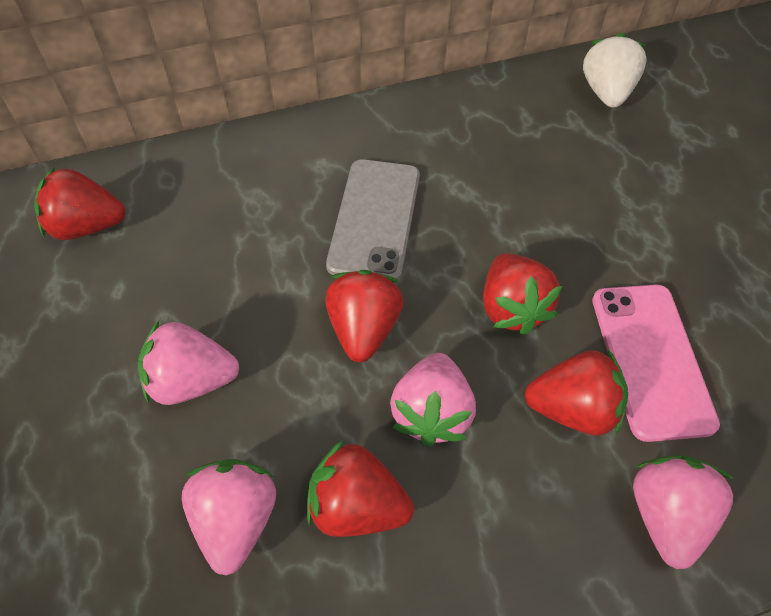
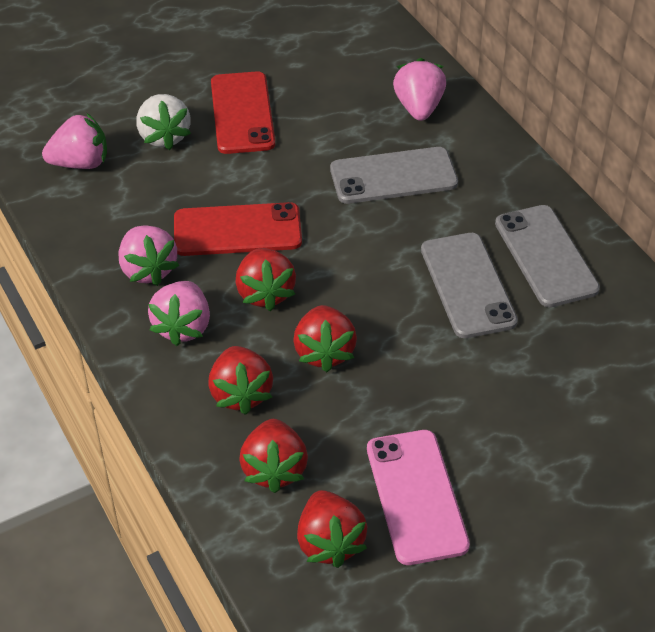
grey phone: [326,159,420,280] = 1 -> [330,147,458,204] [421,233,518,338] [495,205,600,307] = 3
red phone: none = 0 -> [174,202,302,256] [211,71,275,154] = 2

